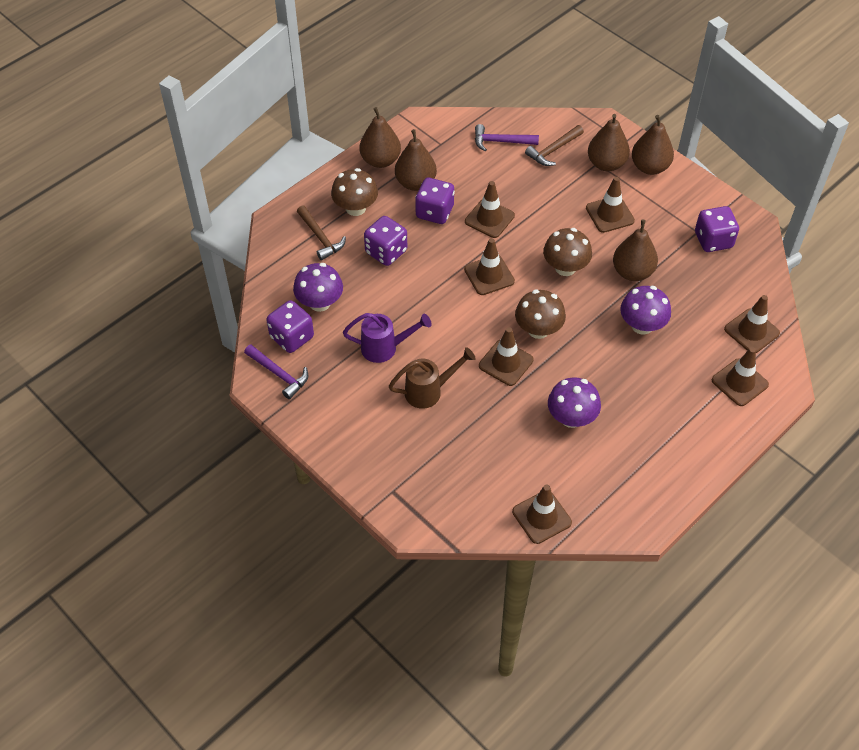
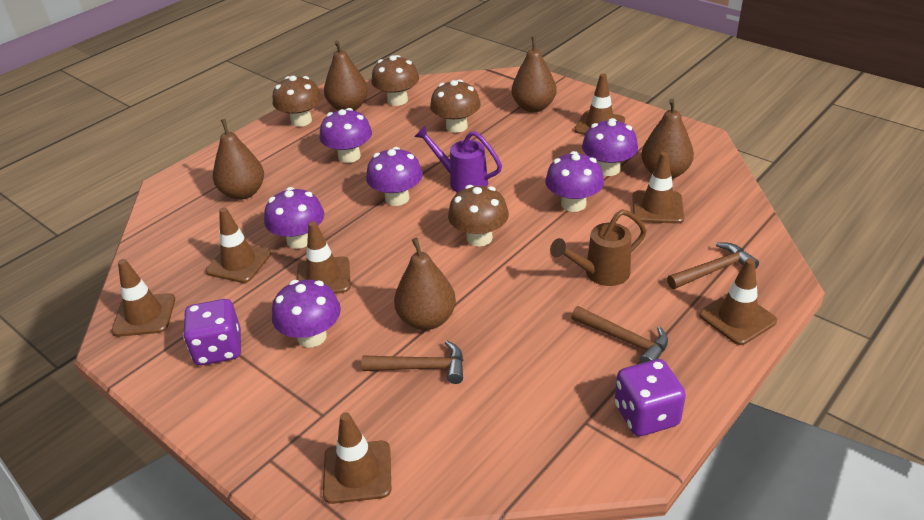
brown hammer: [297,206,346,260] [525,125,584,166] = 2 -> [361,341,464,384] [571,306,668,363] [667,242,759,289] = 3
brown mushroom: [331,168,378,216] [515,290,566,339] [543,228,592,276] = 3 -> [273,76,322,127] [371,55,419,106] [430,80,481,133] [448,185,509,246] = 4
purple dice: [266,300,314,353] [364,216,407,266] [415,178,455,224] [695,206,739,252] = 4 -> [183,299,241,365] [615,359,686,436] = 2
purple hammer: [244,344,308,399] [475,124,539,151] = 2 -> none = 0
purple mushroom: [293,263,343,312] [548,377,601,428] [620,286,671,335] = 3 -> [264,187,324,249] [272,280,341,348] [320,108,372,163] [366,147,423,206] [545,151,604,212] [582,118,638,176] = 6

